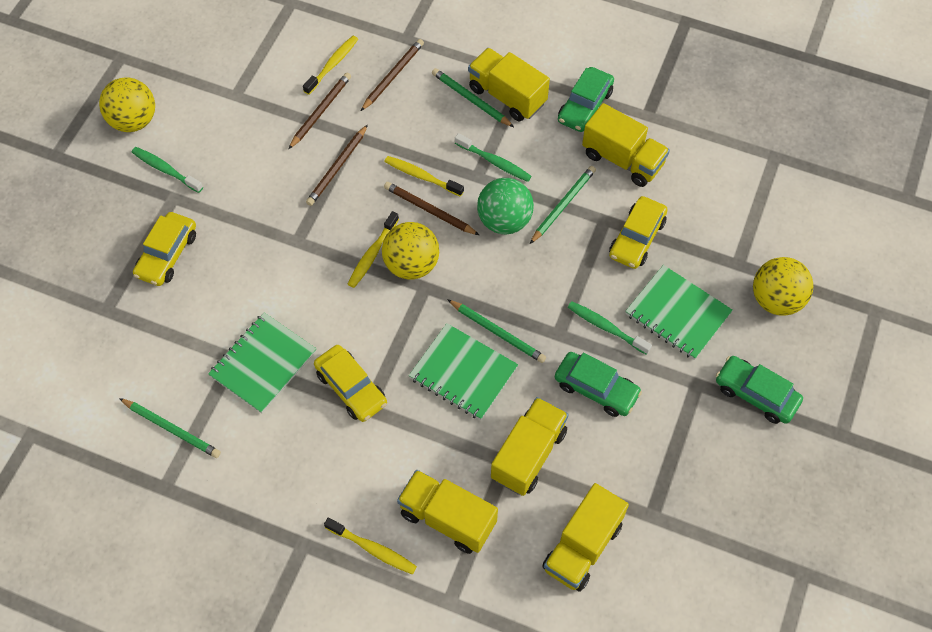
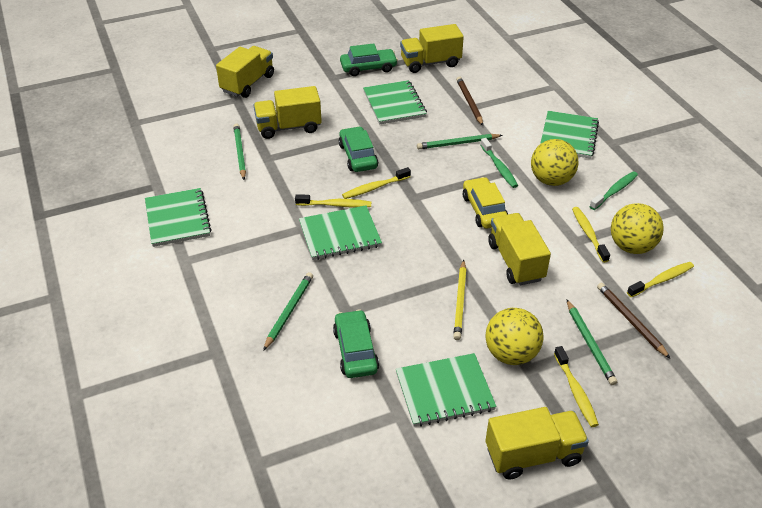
brown pencil: [289,73,351,149] [306,124,368,206] [361,39,424,111] [384,182,479,235] = 4 -> [456,76,483,126] [597,283,670,359] = 2
green ball: [477,178,534,234] = 1 -> none = 0
green notebook: [208,313,316,414] [409,323,518,420] [625,265,733,360] = 3 -> [145,188,212,247] [299,205,382,260] [363,80,427,125] [396,353,497,427] [540,111,599,159] = 5
green toothbrush: [132,147,203,193] [455,133,532,182] [568,301,652,355] = 3 -> [481,138,518,188] [589,172,638,210] = 2
yellow car: [133,212,196,286] [314,345,387,422] [609,196,668,269] = 3 -> [463,177,508,229] = 1
yellow pencil: none = 0 -> [453,260,466,340] = 1
yellow toothbrush: [303,36,358,95] [324,518,417,574] [348,211,399,288] [384,156,464,197] = 4 -> [295,194,371,207] [342,167,411,199] [554,346,599,427] [572,207,610,263] [627,262,694,297] = 5

